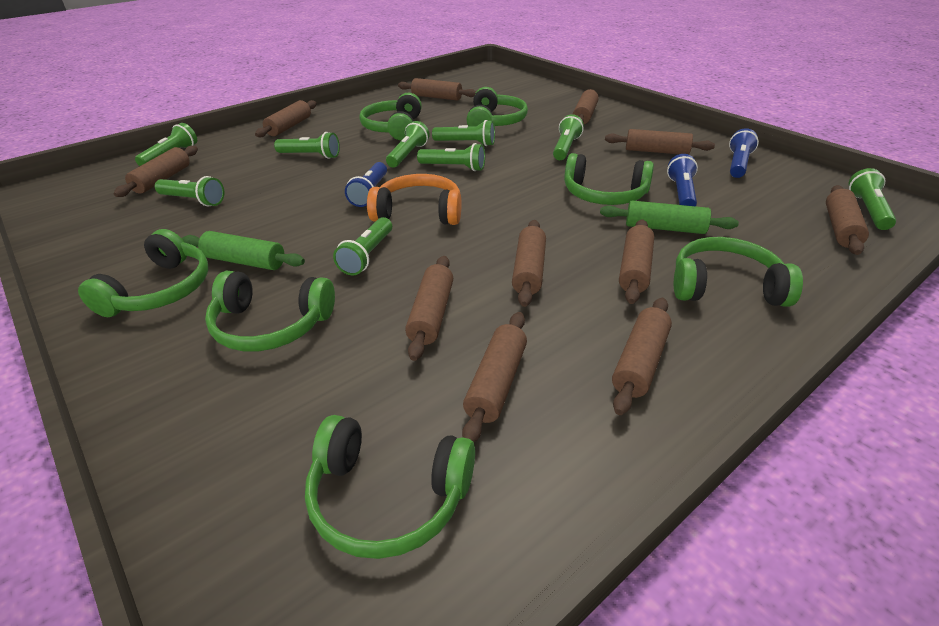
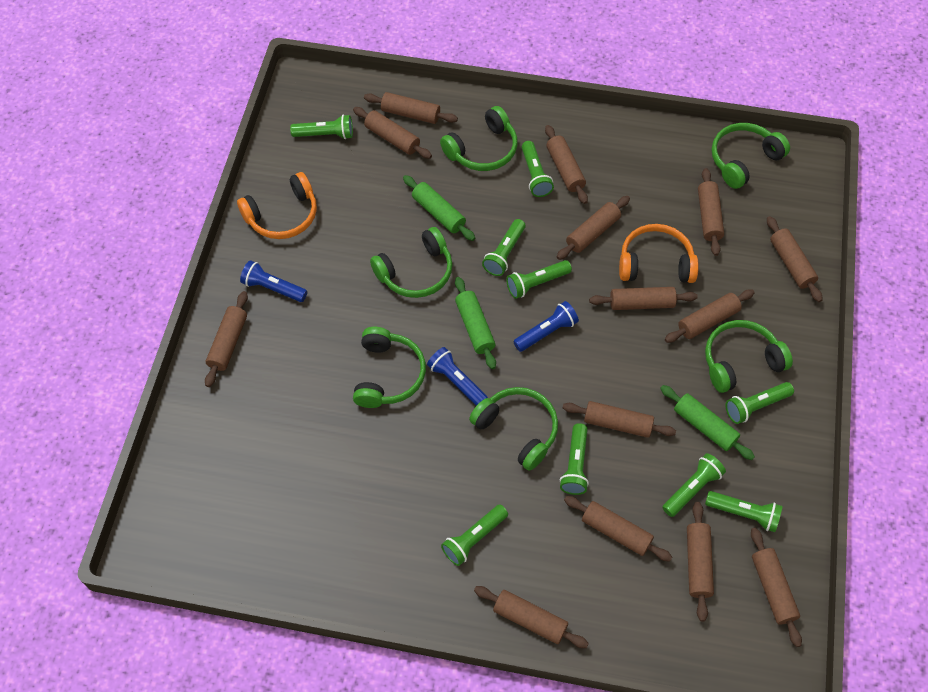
brown rolling pin: [114,146,198,197] [255,100,316,137] [398,78,476,101] [405,256,453,361] [462,312,527,443] [512,220,546,307] [573,89,599,124] [605,129,715,154] [612,298,672,415] [619,219,654,304] [826,185,869,255] = 11 -> [205,291,248,387] [353,107,432,159] [364,92,458,124] [474,586,589,648] [545,125,588,204] [557,196,630,260] [563,401,676,438] [564,496,672,562] [589,287,698,310] [665,289,755,343] [687,502,714,622] [698,168,724,256] [751,528,802,647] [767,216,822,302] = 14
green headphones: [78,229,208,317] [205,271,335,351] [305,415,475,559] [360,92,422,140] [466,87,528,127] [564,153,654,205] [674,237,803,307] = 7 -> [353,327,426,408] [370,227,452,298] [440,106,517,171] [469,387,558,471] [705,320,793,393] [712,123,790,189] = 6
green rolling pin: [182,231,305,270] [600,201,739,234] = 2 -> [403,175,475,241] [455,277,496,369] [660,385,755,460] = 3
orange headphones: [367,174,461,225] = 1 -> [237,172,317,239] [619,224,699,283] = 2

